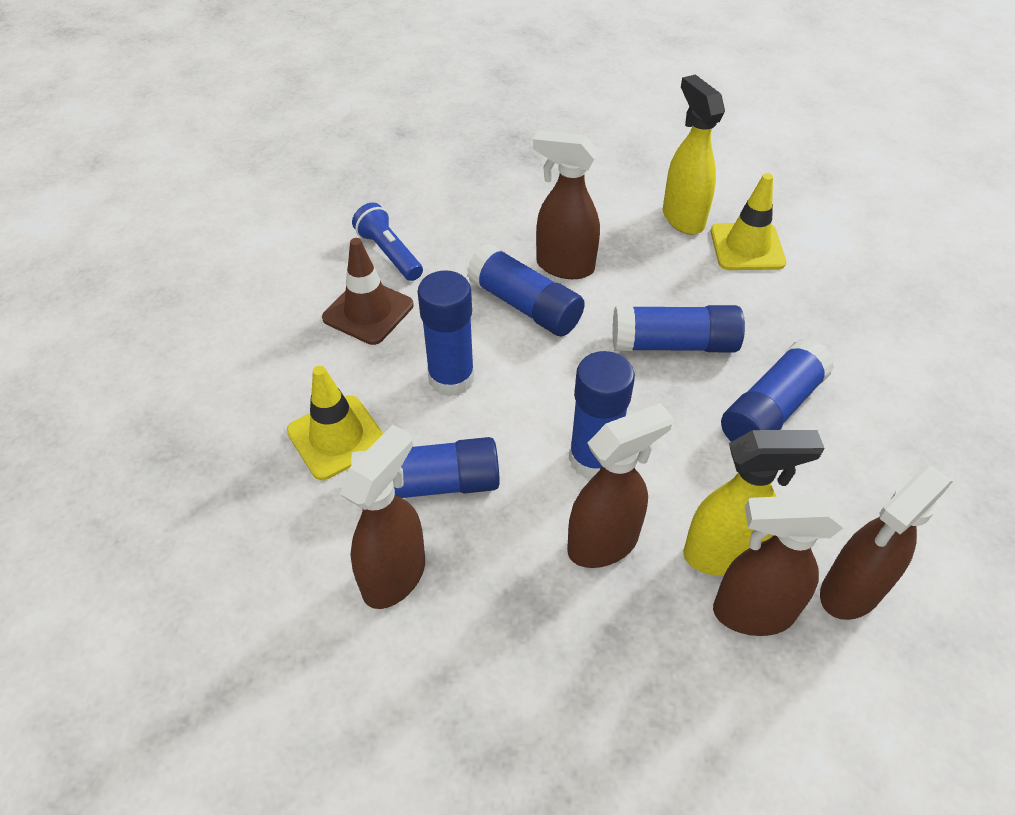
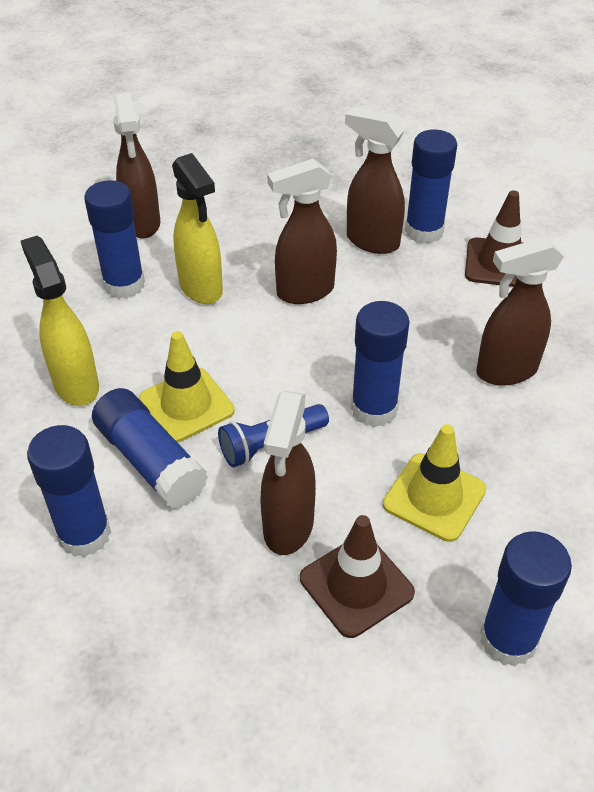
brown traffic cone: [322,238,414,345] = 1 -> [300,515,415,638] [465,191,522,287] = 2

